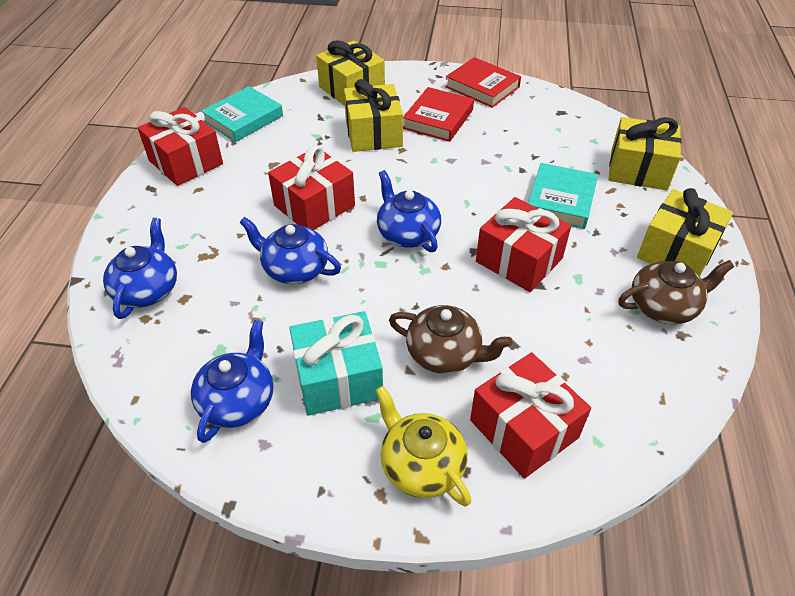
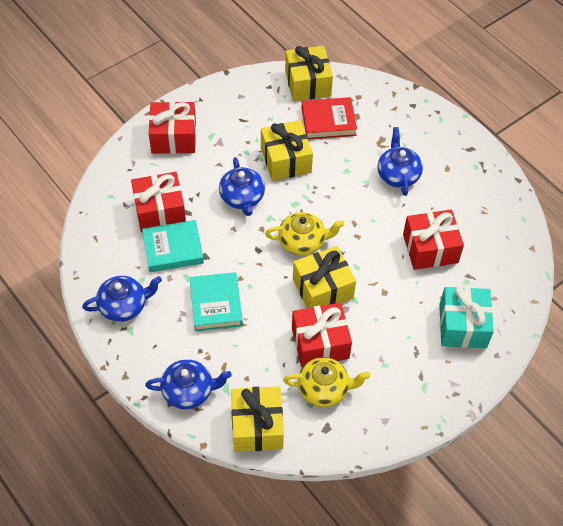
brown teapot: [389,305,512,374] [618,260,734,324] = 2 -> none = 0
red book: [403,87,474,142] [445,57,521,108] = 2 -> [302,97,357,140] = 1
yellow teapot: [375,386,471,506] = 1 -> [265,212,344,256] [283,357,371,407] = 2

